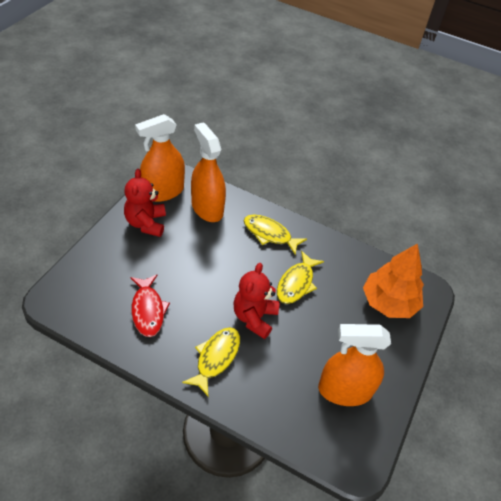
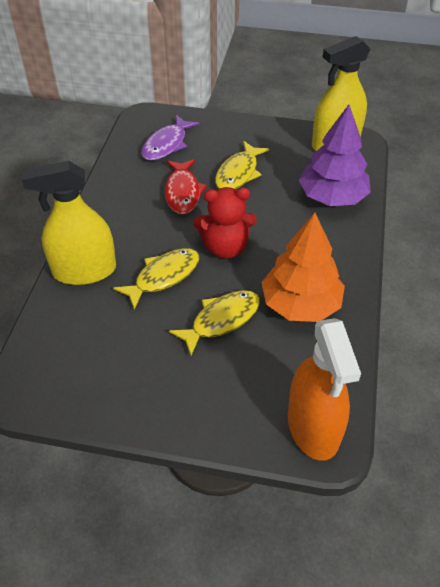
orange spray bottle: [135,114,185,202] [191,122,226,222] [318,324,391,406] = 3 -> [288,318,361,461] = 1
purple fish: none = 0 -> [141,115,199,161] = 1
purple tree: none = 0 -> [299,105,371,206] = 1
red teddy bear: [124,169,166,237] [233,263,280,339] = 2 -> [193,187,257,259] = 1
yellow spray bottle: none = 0 -> [22,161,116,285] [312,36,370,151] = 2

